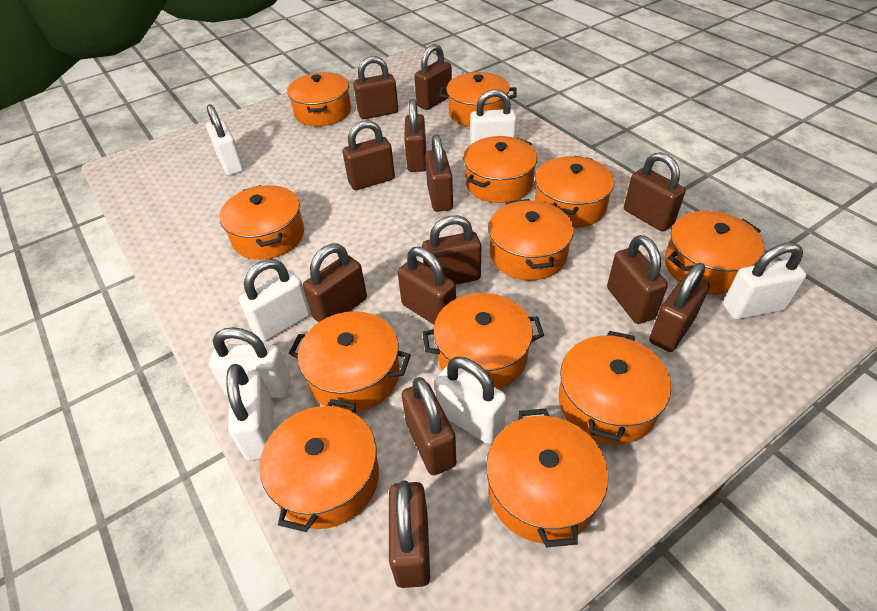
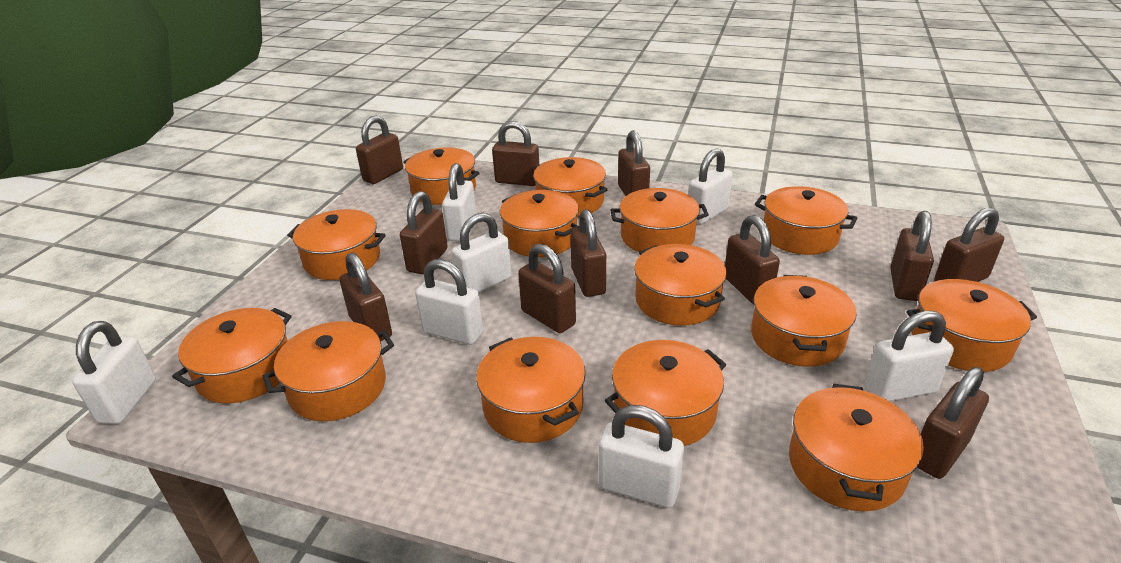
brown padlock: [303,244,367,322] [343,120,395,190] [353,56,398,119] [389,480,430,588] [398,247,456,324] [402,377,456,475] [404,99,426,172] [414,44,452,110] [422,215,481,284] [425,134,453,212] [607,235,668,324] [624,152,686,231] [649,263,710,352] = 13 -> [339,252,392,341] [356,116,403,184] [400,191,448,274] [492,121,539,186] [518,244,576,333] [570,209,606,297] [618,130,650,196] [725,215,780,304] [890,211,934,301] [917,367,989,479] [934,207,1004,282] = 11
orange pot: [219,185,304,260] [260,399,379,532] [287,72,351,126] [289,311,411,412] [422,293,544,389] [439,72,517,127] [463,136,538,203] [486,409,608,548] [488,199,574,280] [535,156,615,228] [558,331,671,445] [665,211,764,294] = 12 -> [172,308,292,404] [263,321,394,421] [287,209,386,280] [403,147,480,205] [476,337,586,443] [500,190,579,257] [533,157,608,217] [604,340,727,446] [610,188,709,252] [634,244,727,326] [751,275,857,367] [755,186,857,255] [789,384,924,511] [906,279,1037,372] = 14

